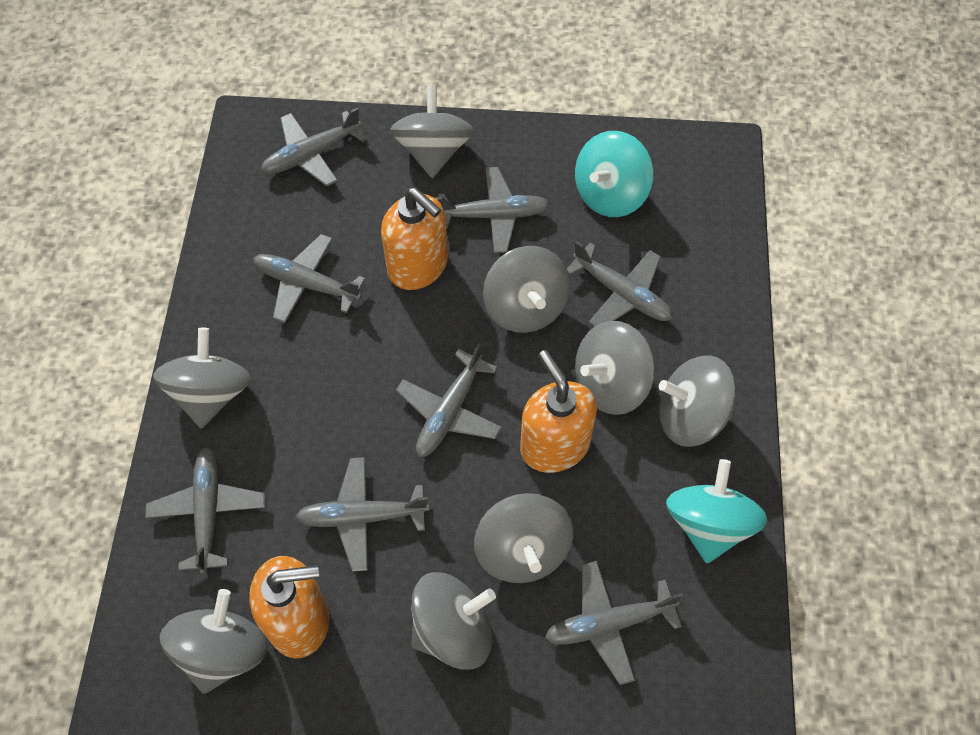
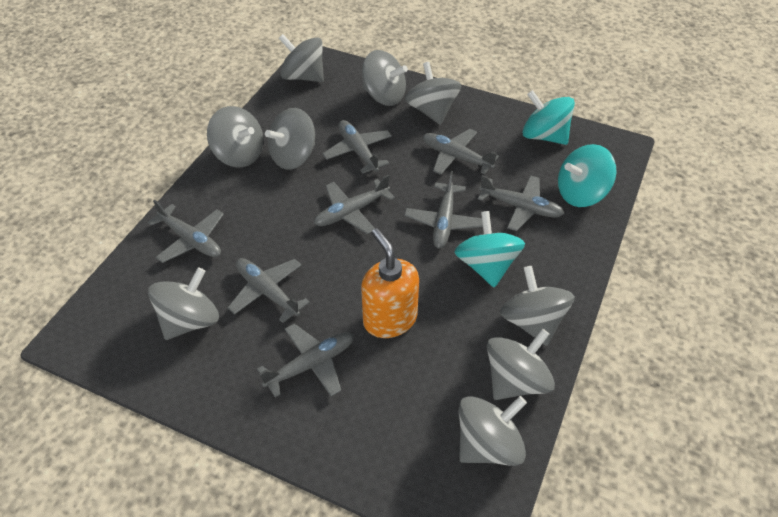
grey spinning top: [153,327,251,428] [160,589,268,694] [390,85,474,178] [412,572,496,670] [474,493,573,583] [483,246,570,333] [575,321,655,415] [659,355,737,447] = 8 -> [148,267,219,340] [207,106,264,168] [265,108,315,170] [278,34,324,82] [362,50,408,106] [405,62,461,125] [459,396,527,466] [487,329,555,400] [500,266,575,346] = 9
orange soap dispenser: [250,556,329,658] [381,187,448,290] [520,350,597,473] = 3 -> [361,229,419,338] = 1
turquoise spinning top: [575,131,653,217] [666,459,768,563] = 2 -> [454,211,525,288] [522,90,575,145] [558,144,617,207] = 3

